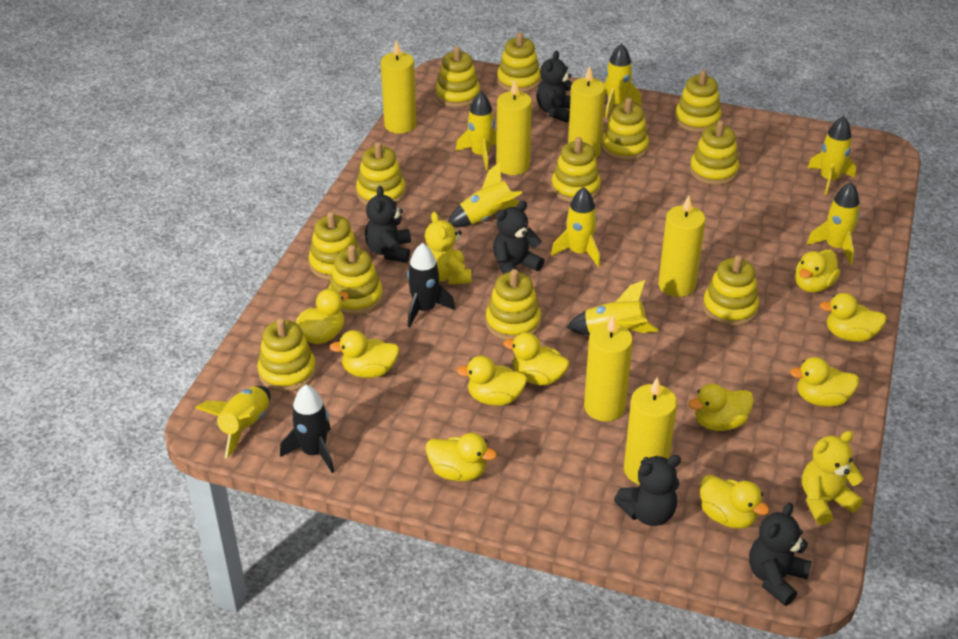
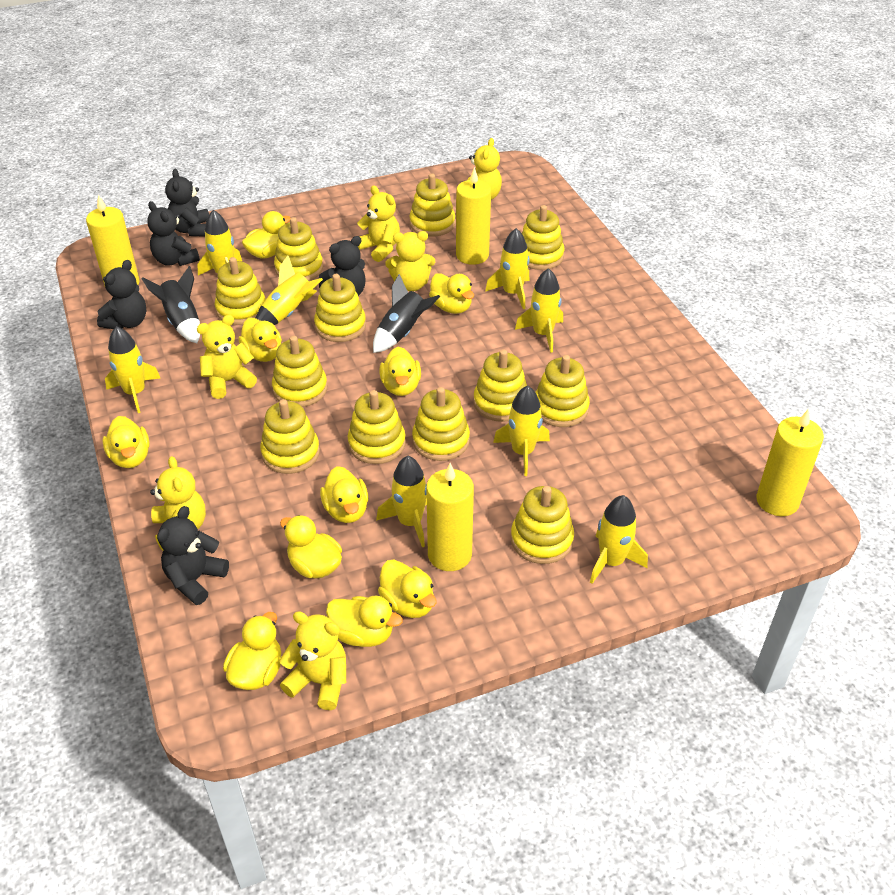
yellow candle: [381,40,416,134] [496,80,532,175] [568,66,605,158] [584,315,633,421] [624,377,677,485] [658,195,705,297] = 6 -> [86,195,140,286] [426,463,474,571] [456,167,491,265] [756,409,824,516] = 4
yellow teddy bear: [425,212,471,285] [802,431,863,525] = 2 -> [150,456,206,551] [197,315,257,399] [279,611,346,710] [357,185,400,262] [385,231,435,291] [467,138,502,200] = 6

